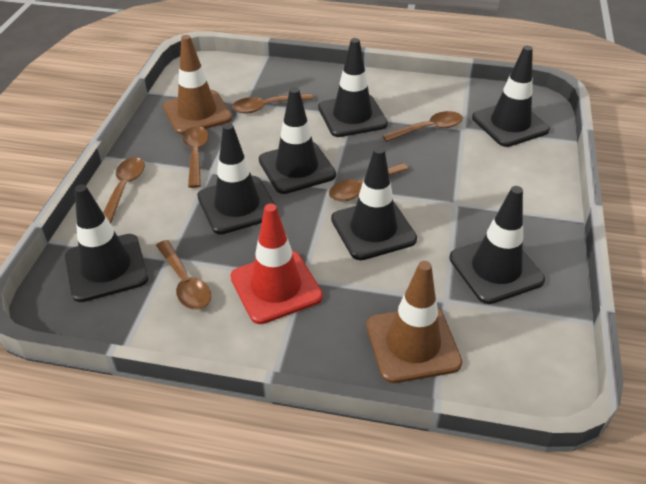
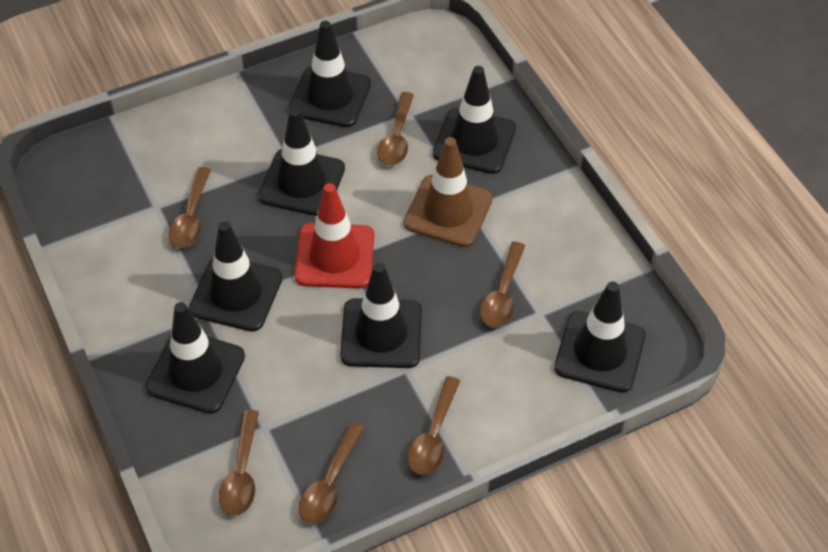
brown traffic cone: [163,35,232,135] [366,261,463,383] = 2 -> [404,137,493,247] = 1

